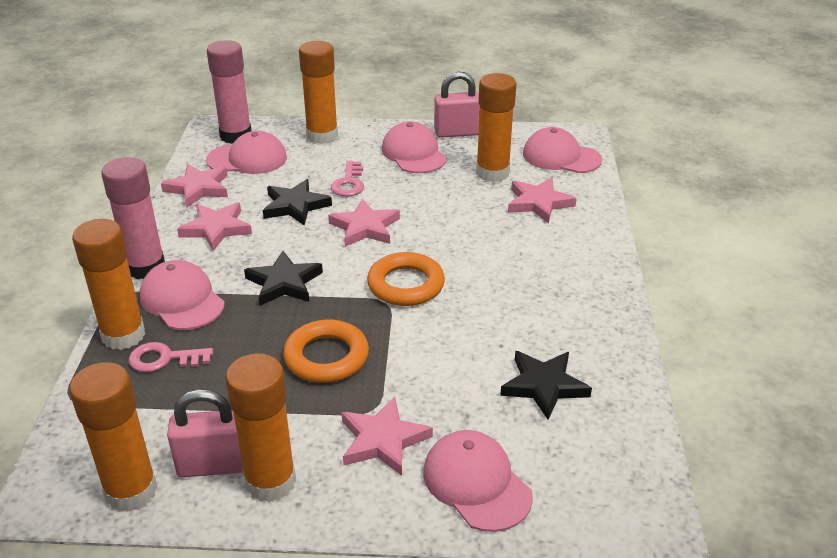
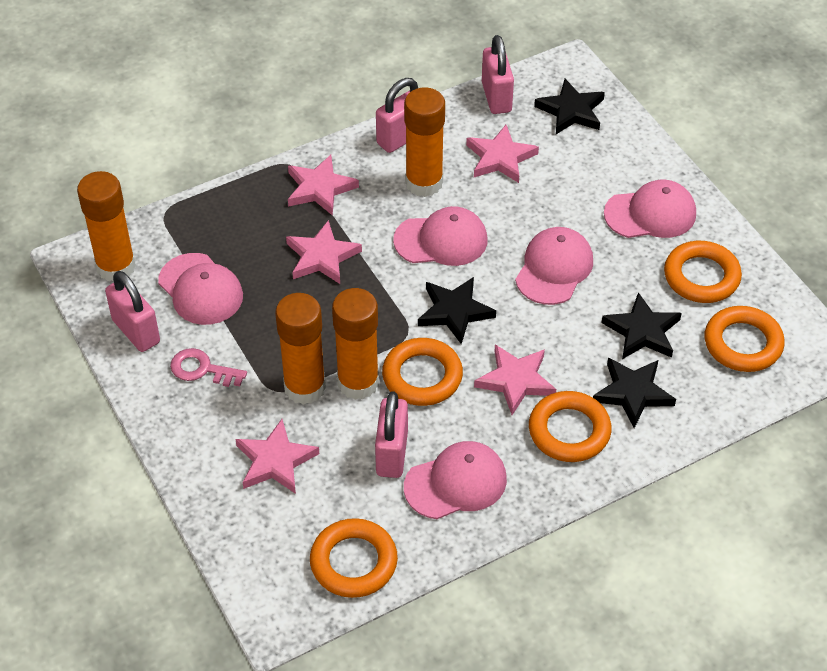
black star: [244,251,323,306] [263,179,332,225] [500,351,592,420] = 3 -> [418,277,496,344] [534,79,605,134] [593,358,676,428] [601,292,682,359] = 4
orange glue stick: [69,362,158,512] [72,219,145,350] [225,353,296,502] [299,41,338,144] [476,73,516,182] = 5 -> [77,171,136,281] [275,293,326,405] [332,288,379,400] [404,88,445,197] = 4
orange ring: [283,319,369,383] [367,252,445,306] = 2 -> [310,518,398,598] [382,338,463,406] [529,391,612,462] [664,241,742,303] [705,306,785,372] = 5
pink glue stick: [101,157,165,279] [207,40,252,144] = 2 -> none = 0
pink key: [129,342,213,372] [331,161,364,197] = 2 -> [170,348,247,387] = 1
pink padlock: [167,389,243,477] [434,72,480,138] = 2 -> [105,271,160,352] [375,391,408,478] [376,78,418,153] [482,35,514,114] = 4

